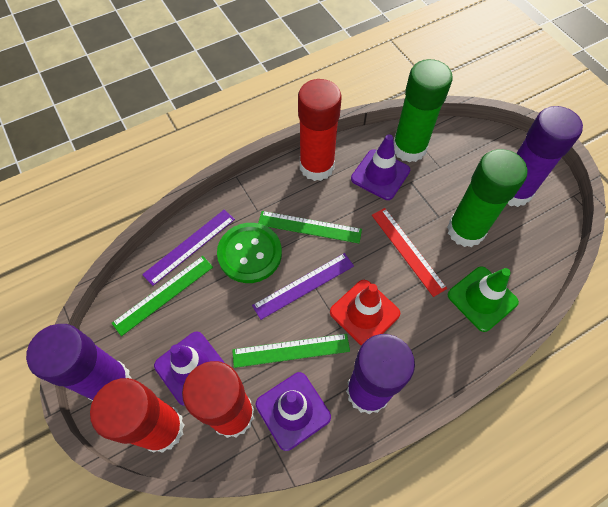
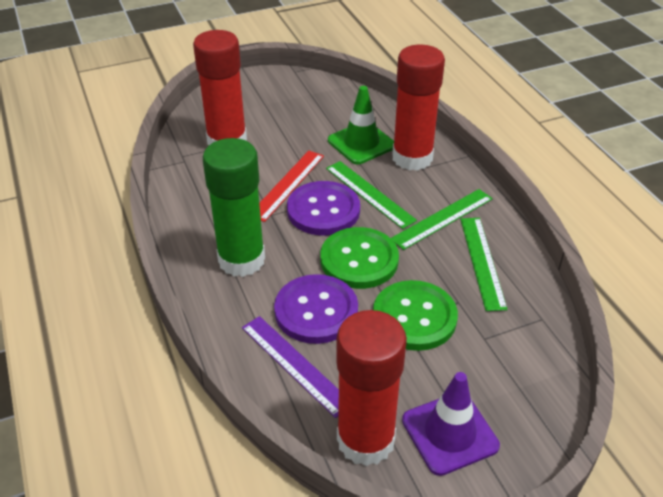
green button: [217,223,282,283] = 1 -> [320,227,399,289] [373,280,458,351] = 2
green glue stick: [394,59,453,162] [447,149,527,247] = 2 -> [203,138,265,277] = 1
purple button: none = 0 -> [274,274,358,344] [287,181,360,236] = 2
purple glue stick: [26,324,132,401] [346,334,415,414] [507,106,583,207] = 3 -> none = 0
purple ruler: [142,209,235,286] [252,253,354,320] = 2 -> [242,316,339,418] = 1
purple traffic cone: [154,331,225,406] [256,372,331,451] [351,134,410,200] = 3 -> [402,372,500,476] = 1
red traffic cone: [330,280,400,346] = 1 -> none = 0

